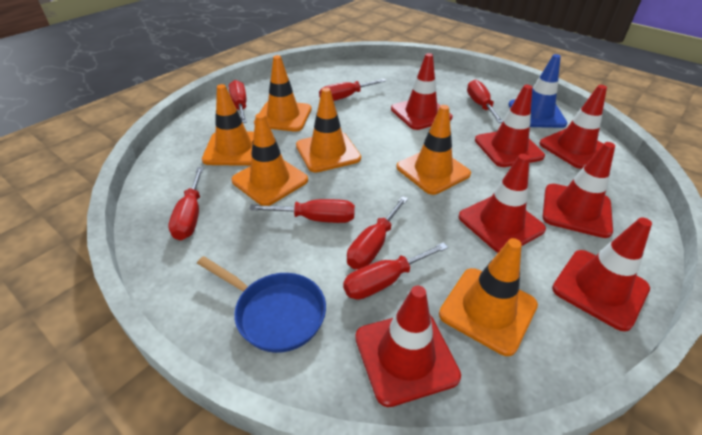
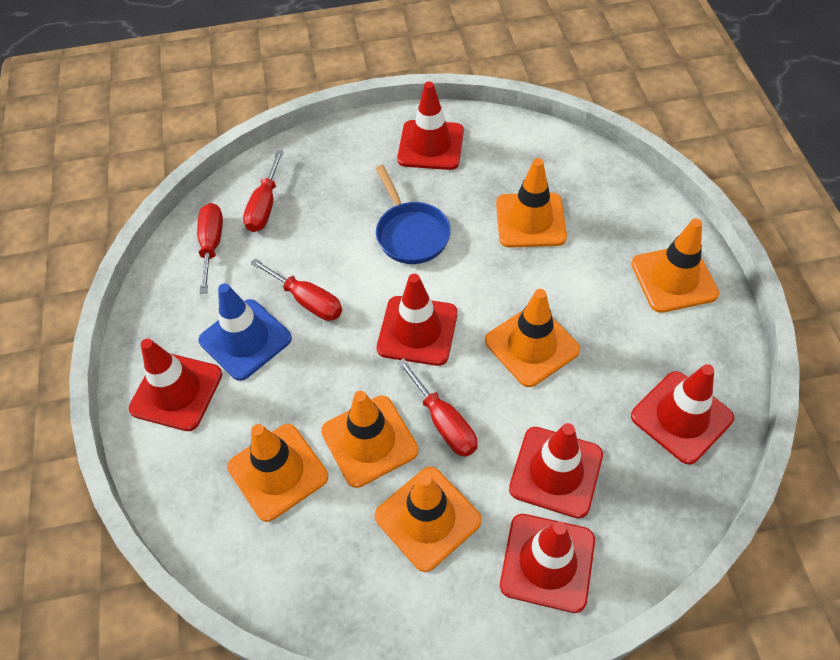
red screwdriver: [168,167,204,240] [229,80,247,123] [249,199,355,223] [319,79,386,101] [343,242,448,300] [347,196,408,269] [467,80,503,123] = 7 -> [197,203,223,294] [243,150,284,232] [251,258,342,321] [397,358,477,457] = 4
red traffic cone: [355,286,461,407] [391,53,453,130] [459,154,546,253] [475,85,545,167] [539,85,607,169] [543,142,615,238] [552,217,652,331] = 7 -> [129,338,222,431] [377,274,458,366] [397,81,464,170] [500,514,595,613] [509,423,603,519] [631,364,734,465] = 6

